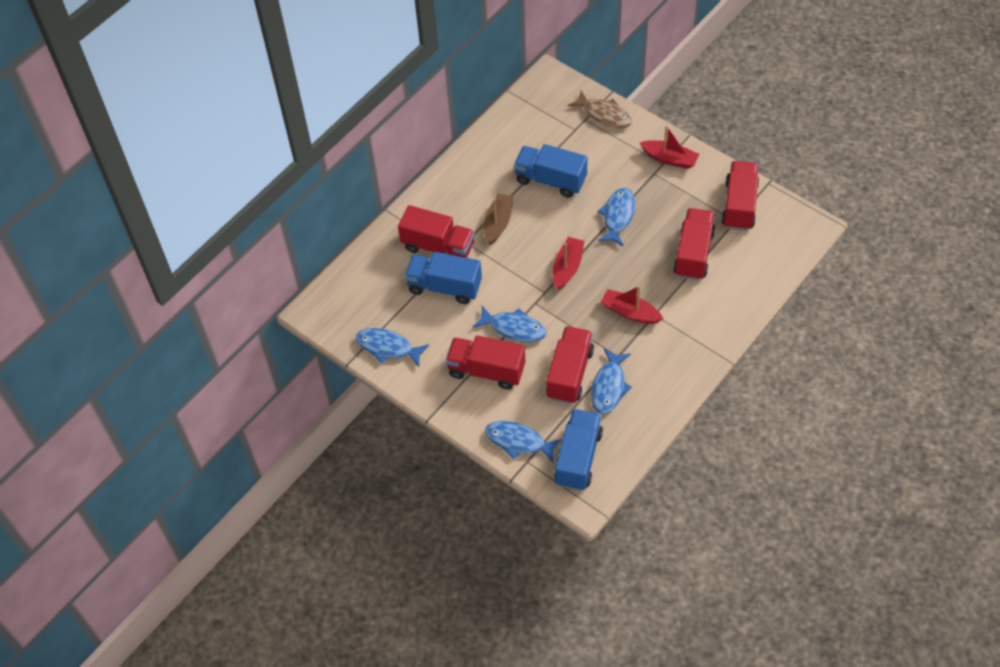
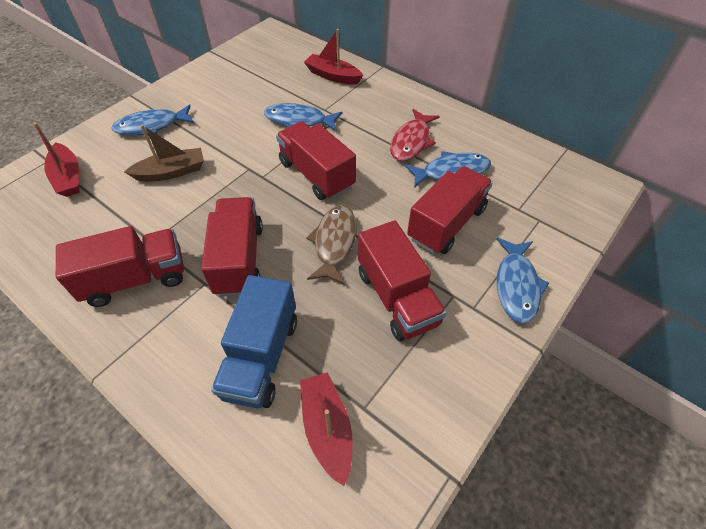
blue fish: [356,328,429,367] [472,306,546,342] [485,421,562,463] [591,348,632,414] [598,188,635,246] = 5 -> [111,104,194,136] [264,103,342,131] [405,151,491,188] [496,237,549,324] = 4
blue truck: [405,252,482,304] [514,144,588,198] [554,409,603,491] = 3 -> [211,275,297,408] = 1
red fish: none = 0 -> [390,109,440,161] = 1

